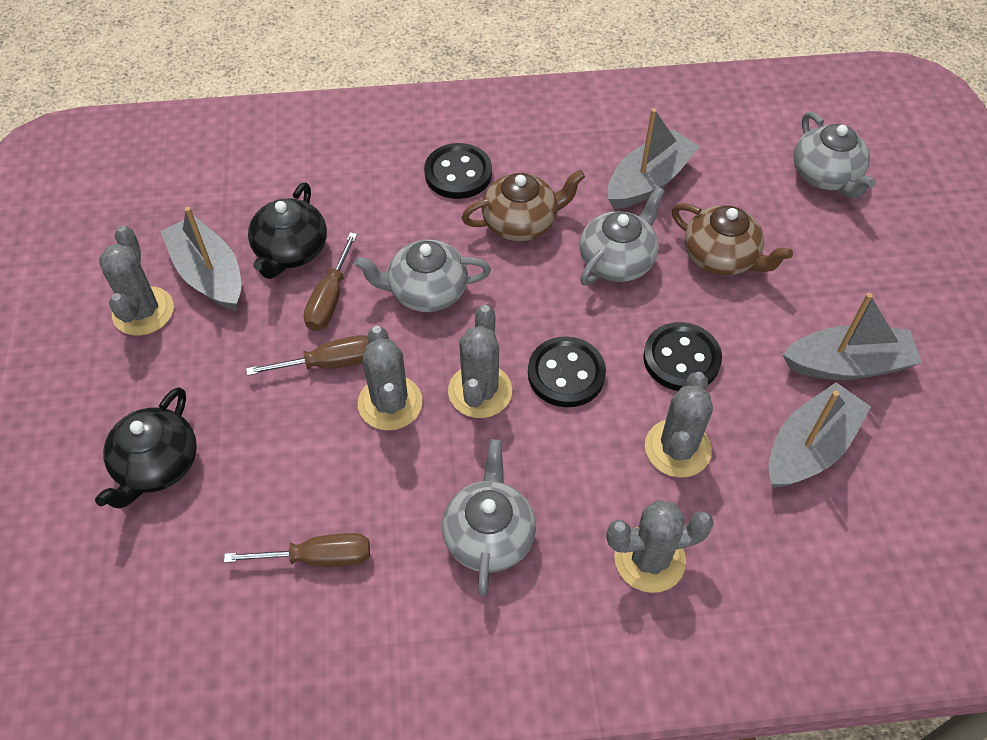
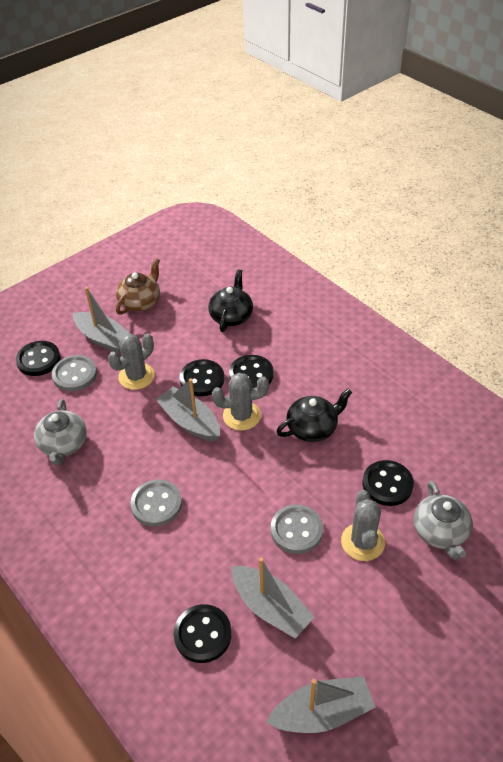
black button: [424,143,492,199] [528,337,606,407] [643,322,722,391] = 3 -> [16,341,61,376] [174,604,232,663] [180,359,224,396] [229,355,274,388] [363,460,414,506] = 5
brown screwdriver: [224,533,370,567] [246,335,369,376] [304,232,357,331] = 3 -> none = 0
brown teapot: [462,170,585,241] [672,203,793,276] = 2 -> [116,258,160,315] = 1
grey button: none = 0 -> [52,355,97,392] [130,480,182,526] [271,504,323,554] = 3
grey cactus: [99,225,174,336] [358,326,423,431] [448,305,512,418] [607,500,714,593] [645,372,713,478] = 5 -> [108,333,155,390] [212,373,269,430] [341,490,385,561] = 3
grey teapot: [354,240,491,312] [442,439,536,596] [580,187,665,286] [793,112,876,198] = 4 -> [34,399,87,466] [414,480,472,560] = 2

